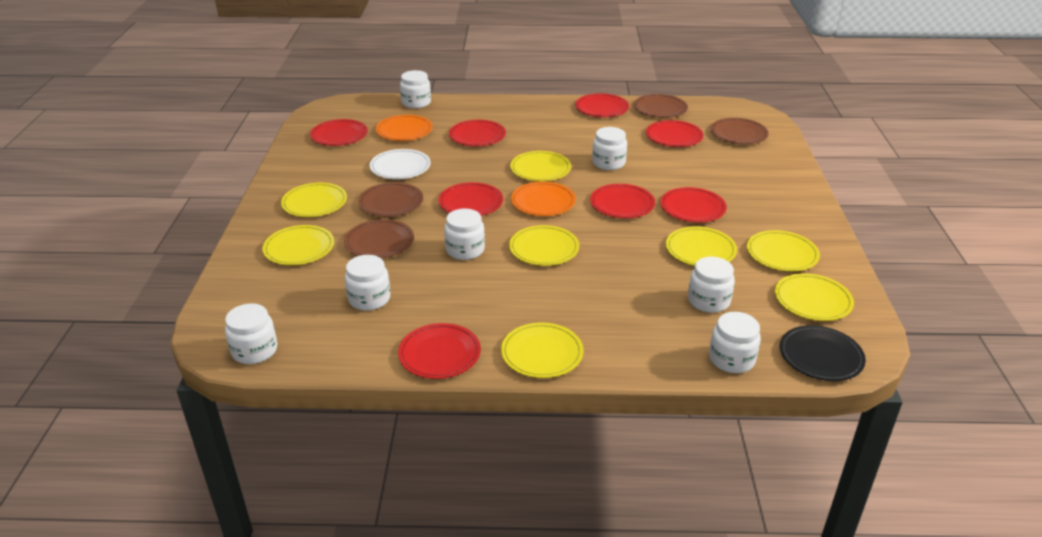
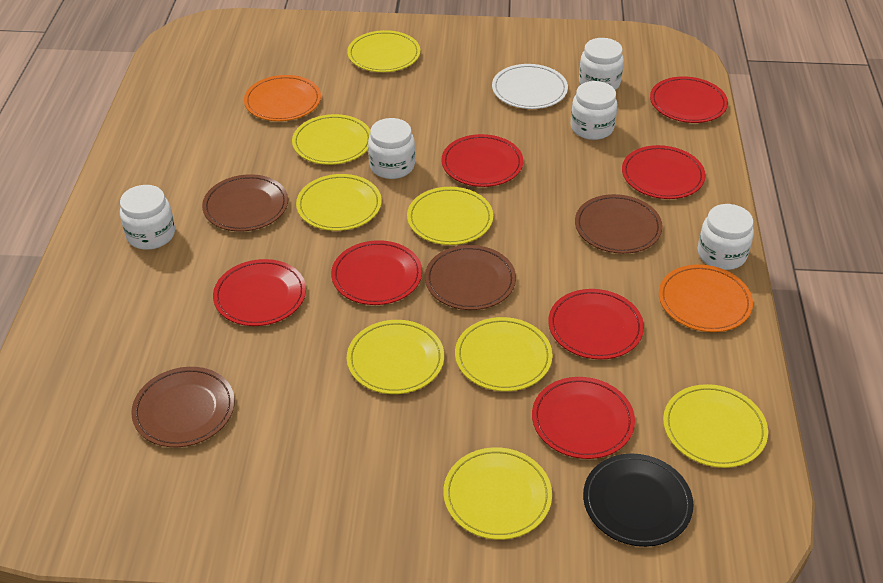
red plate: [310,119,368,146] [398,323,481,379] [438,182,503,216] [449,120,506,147] [575,93,629,117] [590,184,655,218] [646,120,704,147] [660,187,727,223] = 8 -> [213,259,306,326] [331,240,422,305] [441,134,523,187] [532,377,635,459] [548,289,644,359] [622,145,706,199] [650,76,728,123] = 7
white jar: [225,303,278,364] [345,255,390,311] [400,70,431,108] [444,208,485,260] [592,127,627,170] [688,257,735,313] [709,312,761,373] = 7 -> [120,185,175,250] [368,118,415,179] [570,81,617,140] [579,38,624,90] [698,204,754,270] = 5

